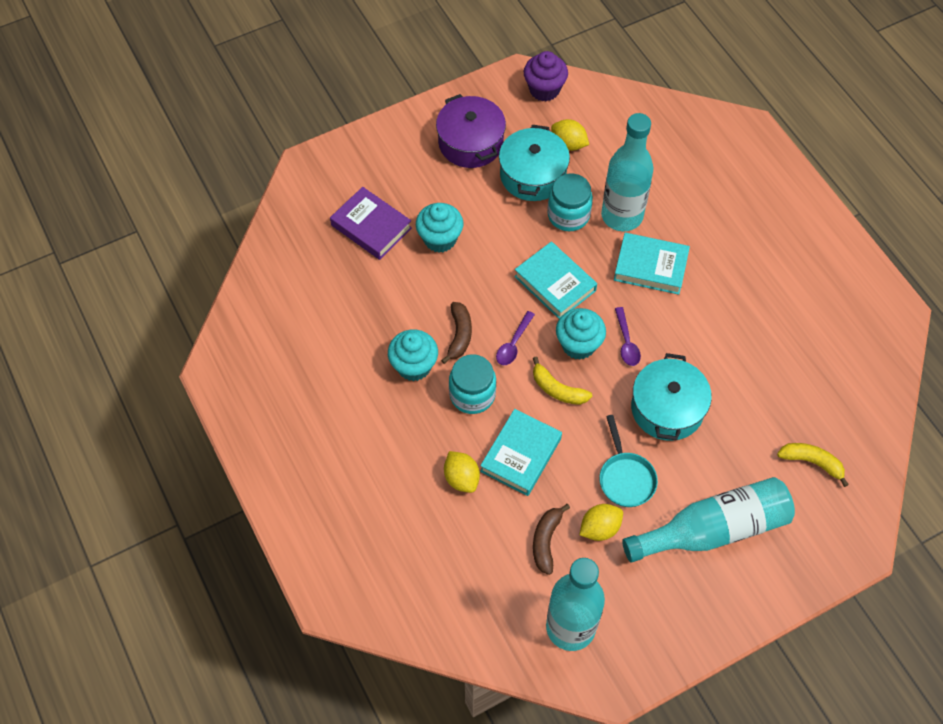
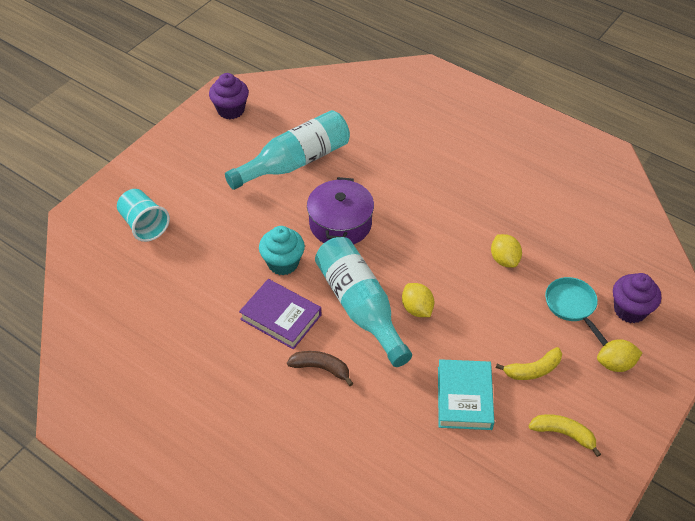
brown banana: [441,302,472,364] [533,504,570,575] = 2 -> [287,351,353,386] = 1
purple cupcake: [524,51,568,101] = 1 -> [209,73,249,119] [613,273,661,323] = 2
purple spoon: [496,311,535,365] [615,307,641,366] = 2 -> none = 0
turquoise book: [480,409,562,496] [514,242,597,319] [614,233,690,295] = 3 -> [438,359,494,430] = 1
turquoise bottle: [546,558,605,651] [601,113,654,231] [622,477,795,563] = 3 -> [225,110,350,190] [315,237,412,367] = 2
turquoise cup: none = 0 -> [117,189,170,242] = 1
turquoise cupcake: [388,330,438,381] [416,203,463,253] [556,308,606,360] = 3 -> [259,226,305,275] = 1
turquoise jar: [449,354,496,414] [547,174,593,231] = 2 -> none = 0
turquoise pot: [499,125,570,201] [631,353,712,441] = 2 -> none = 0

